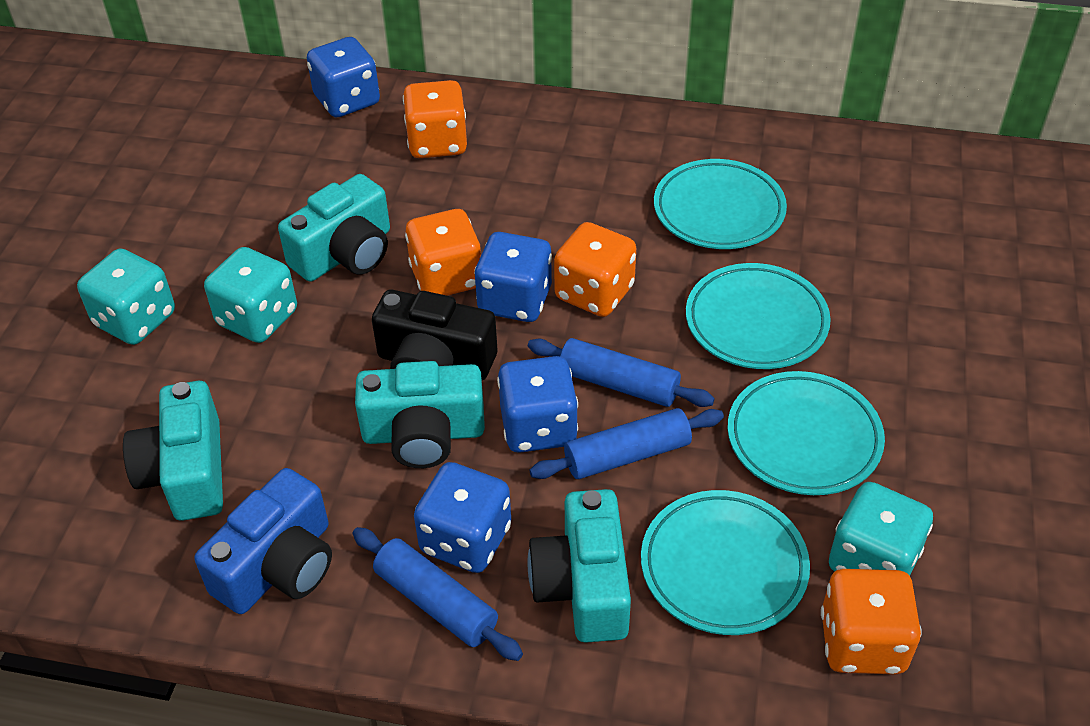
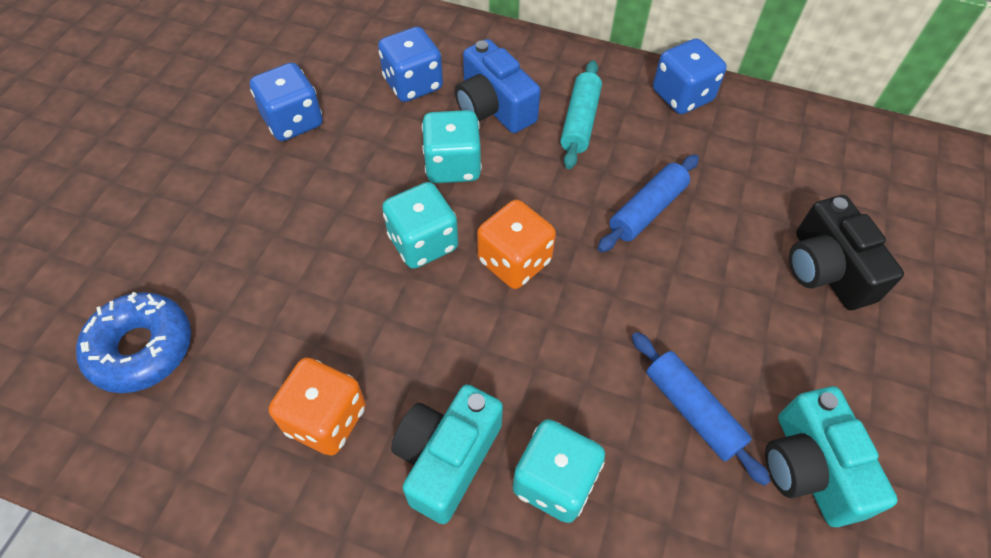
blue dice: [307,37,380,117] [414,462,511,573] [474,232,552,322] [497,356,578,453] = 4 -> [250,63,323,141] [378,27,443,102] [653,38,727,114] = 3
blue donut: none = 0 -> [76,292,191,393] = 1
blue rolling pin: [353,527,523,661] [528,338,715,407] [529,408,724,479] = 3 -> [598,154,699,252] [632,332,771,486] = 2
orange dice: [403,80,467,158] [405,209,481,296] [554,222,636,317] [821,569,922,675] = 4 -> [269,357,366,456] [477,200,556,289] = 2
turquoise camera: [123,381,223,521] [278,174,390,282] [355,361,485,468] [527,489,631,643] = 4 -> [391,384,503,524] [765,386,898,527] = 2
turquoise plate: [641,490,810,635] [654,159,787,249] [686,263,831,369] [728,371,885,495] = 4 -> none = 0
turquoise rolling pin: none = 0 -> [560,60,602,169] = 1

